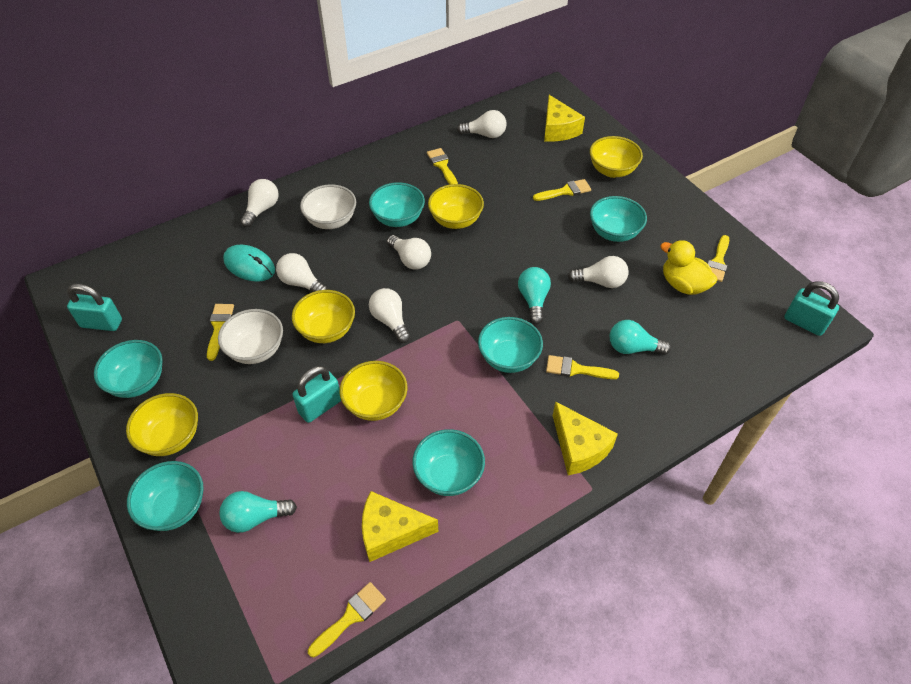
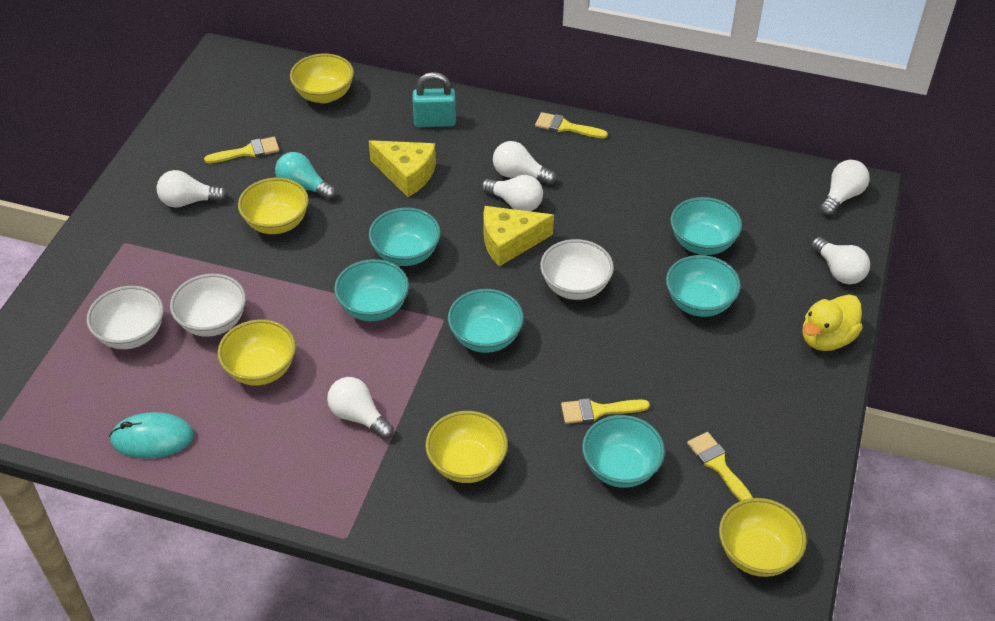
turquoise light bulb: [219,491,297,533] [518,267,551,324] [610,320,671,355] = 3 -> [275,152,336,200] = 1
turquoise padlock: [67,284,122,331] [292,366,341,423] [784,281,839,336] = 3 -> [412,72,456,127] = 1
white bowl: [218,309,283,364] [300,184,356,229] = 2 -> [87,286,164,349] [170,274,246,337] [540,239,614,300] = 3
yellow brush: [207,304,234,361] [308,582,386,657] [427,148,458,185] [533,179,591,201] [546,355,619,379] [707,235,729,282] = 6 -> [204,137,279,164] [535,112,608,138] [561,398,650,424] [687,432,753,501] = 4
yellow cheese: [362,491,438,562] [544,95,585,142] [553,401,618,475] = 3 -> [369,140,436,197] [483,206,554,266] = 2

